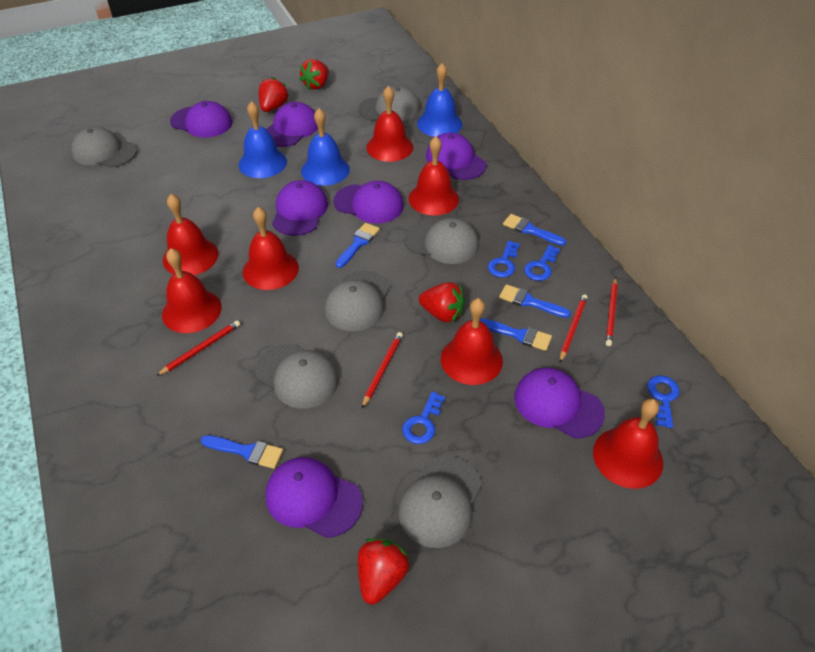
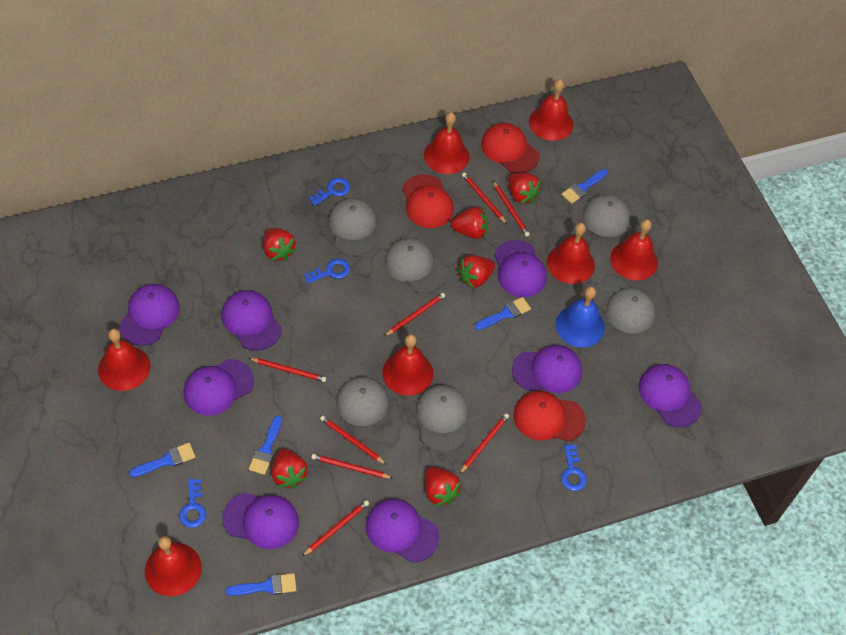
blue bell: [239,101,287,178] [301,108,350,186] [417,63,462,137] = 3 -> [556,286,605,347] = 1
purple cap: [170,101,232,138] [265,457,363,538] [266,102,318,147] [272,180,328,236] [334,181,404,223] [426,133,486,180] [514,368,605,438] = 7 -> [119,284,180,346] [184,359,254,416] [221,290,282,351] [222,493,299,549] [366,499,439,563] [494,240,547,297] [512,345,582,393] [639,364,702,428] = 8
red cap: none = 0 -> [402,174,454,228] [481,123,539,173] [513,391,586,441] = 3
red pencil: [156,320,240,376] [362,332,403,408] [560,294,588,363] [606,277,618,346] = 4 -> [249,358,326,382] [302,500,369,556] [312,454,393,479] [320,415,387,465] [384,293,445,336] [459,413,509,474] [462,172,507,224] [493,181,530,237] = 8
red strawberry: [258,77,289,112] [299,59,329,90] [358,539,409,605] [419,282,465,323] = 4 -> [264,228,296,261] [272,449,308,489] [425,467,462,506] [451,207,489,239] [457,255,495,288] [508,173,541,204] = 6

